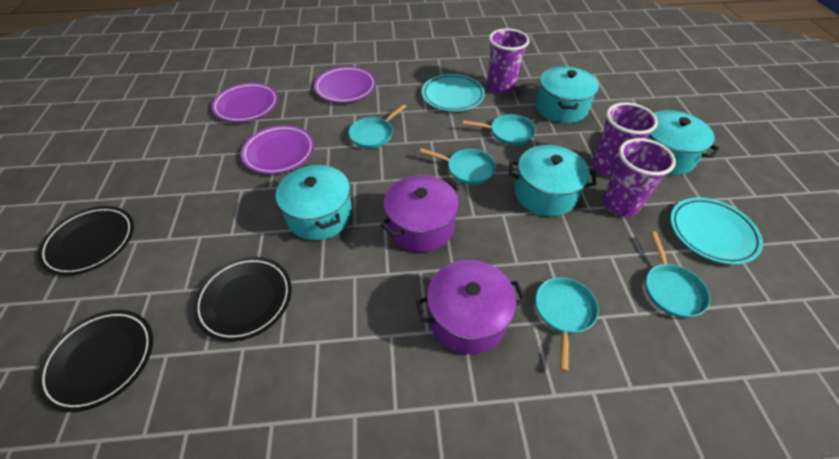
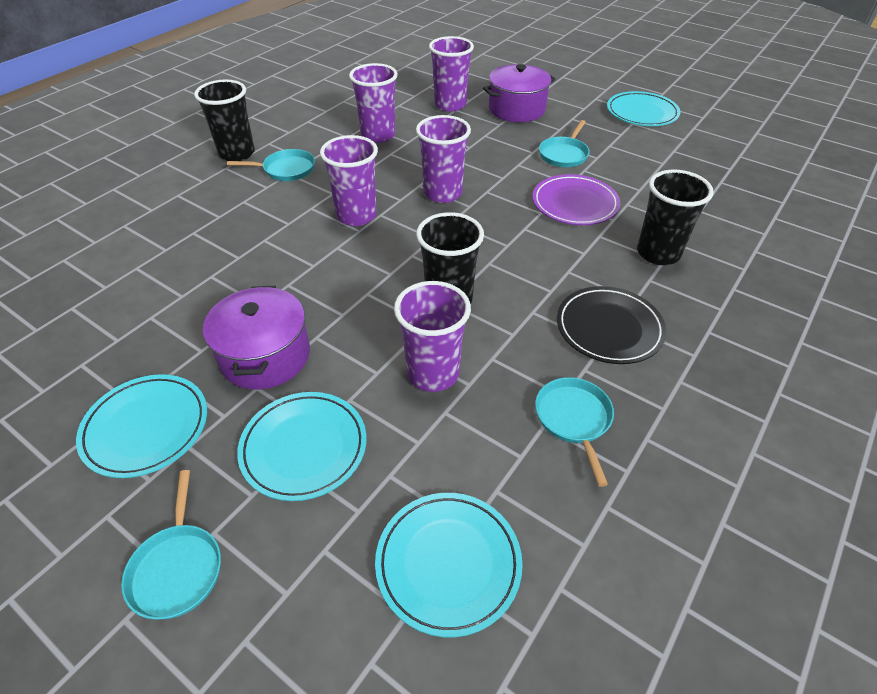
black cup: none = 0 -> [194,79,255,161] [416,212,484,304] [637,169,714,265] = 3
black plate: [36,310,153,412] [37,206,134,276] [193,257,292,341] = 3 -> [557,286,666,364] = 1
purple cup: [487,28,530,94] [592,102,658,177] [602,138,676,217] = 3 -> [320,135,378,226] [349,63,398,143] [394,281,471,392] [416,115,471,203] [429,36,474,111] = 5
purple plate: [212,83,278,122] [241,125,315,174] [314,67,376,103] = 3 -> [532,174,620,225] = 1
turquoise pan: [348,104,406,149] [419,148,496,185] [463,114,536,145] [536,277,599,372] [645,231,710,318] = 5 -> [121,470,221,620] [227,149,315,181] [535,377,614,487] [539,120,590,167] = 4
turquoise plate: [422,74,485,112] [670,197,763,265] = 2 -> [76,374,207,478] [237,392,367,501] [375,493,523,637] [607,91,680,126] = 4
turquoise pot: [276,165,353,240] [509,145,597,217] [536,66,599,123] [646,110,720,175] = 4 -> none = 0

